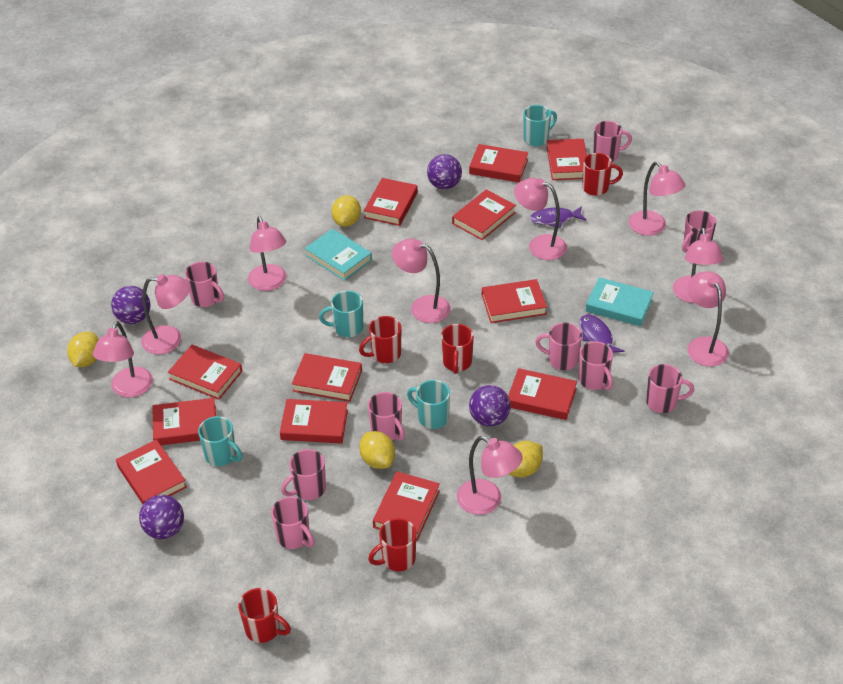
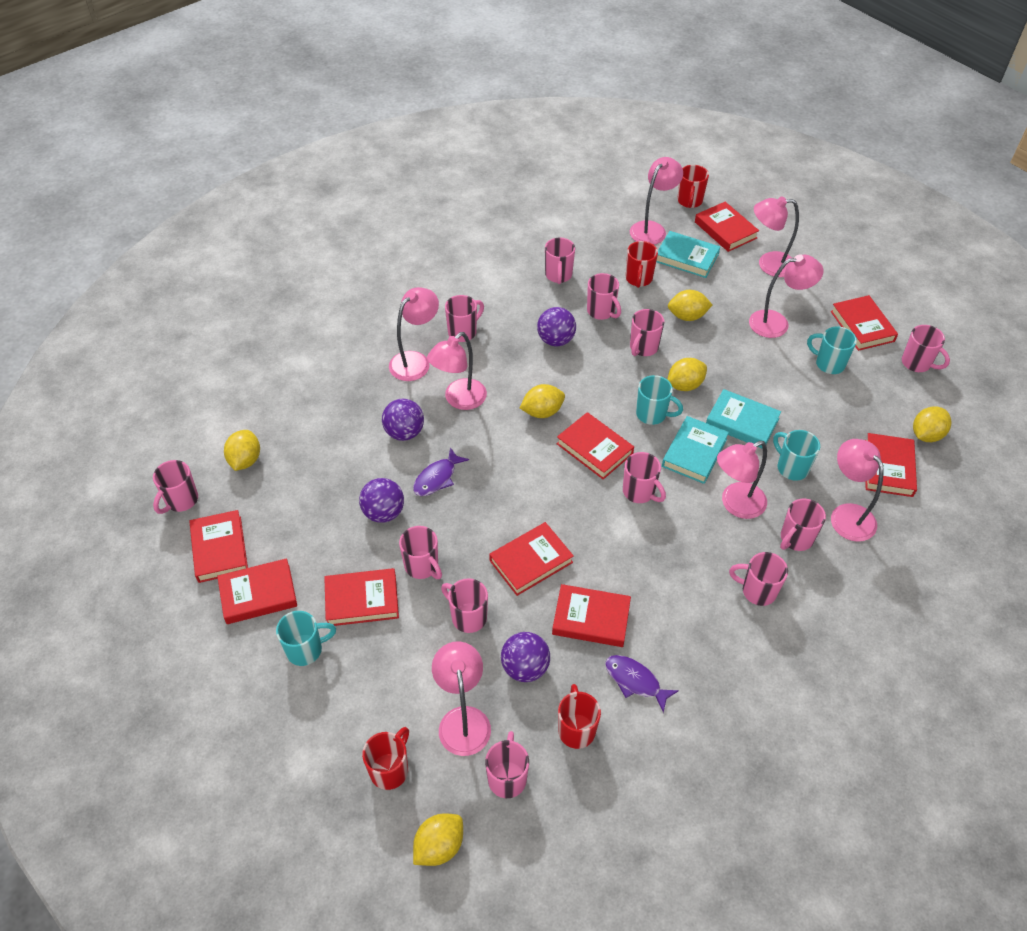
pink lamp: [93,321,153,397] [141,274,191,355] [248,216,286,291] [392,239,450,323] [457,436,522,515] [514,178,567,260] [629,161,685,236] [673,228,723,303] [688,271,729,366] = 9 -> [389,287,439,381] [427,332,487,410] [432,641,491,756] [630,157,683,245] [717,441,767,519] [749,254,823,338] [754,196,799,277] [831,439,884,542] = 8
pink mug: [185,262,224,307] [271,497,314,549] [281,449,326,500] [368,392,405,441] [535,323,582,370] [579,342,613,390] [593,121,632,162] [646,364,694,413] [682,210,716,252] = 9 -> [153,460,198,514] [399,526,442,579] [441,578,488,633] [445,295,484,342] [485,731,529,798] [545,237,575,284] [587,273,621,320] [623,452,666,503] [630,309,664,356] [729,552,788,606] [780,499,826,551] [902,325,950,372] = 12
red book: [116,439,187,504] [152,398,216,445] [168,345,242,400] [280,399,348,443] [292,353,362,402] [364,178,418,226] [373,471,440,541] [452,189,516,240] [469,144,528,182] [482,279,547,323] [508,368,577,420] [547,139,587,180] = 12 -> [189,510,248,583] [217,558,297,624] [324,568,399,626] [489,522,574,596] [552,584,631,647] [557,412,634,479] [695,202,759,252] [831,295,898,351] [865,433,917,497] = 9
red mug: [238,588,291,643] [359,316,401,363] [368,518,416,571] [441,324,474,374] [582,153,623,196] = 5 -> [362,727,409,790] [558,684,601,749] [626,241,658,288] [677,165,709,208] = 4
turquoise book: [305,229,372,281] [586,277,654,327] = 2 -> [656,231,720,278] [662,416,729,484] [706,389,781,448] = 3
yellow lemon: [67,332,99,367] [331,195,361,227] [359,431,395,469] [509,441,543,477] = 4 -> [224,430,260,471] [413,814,463,866] [520,384,565,418] [667,358,707,391] [668,290,712,321] [913,406,952,442] = 6

